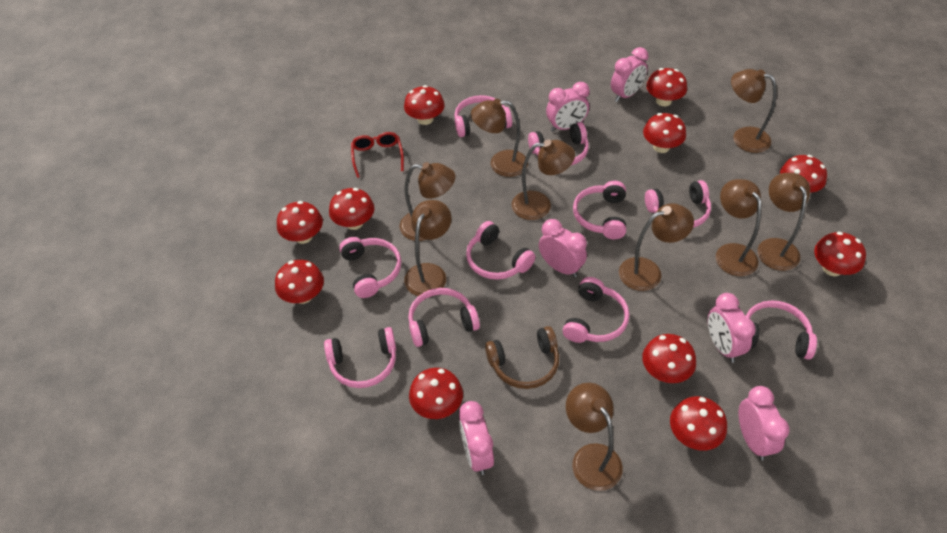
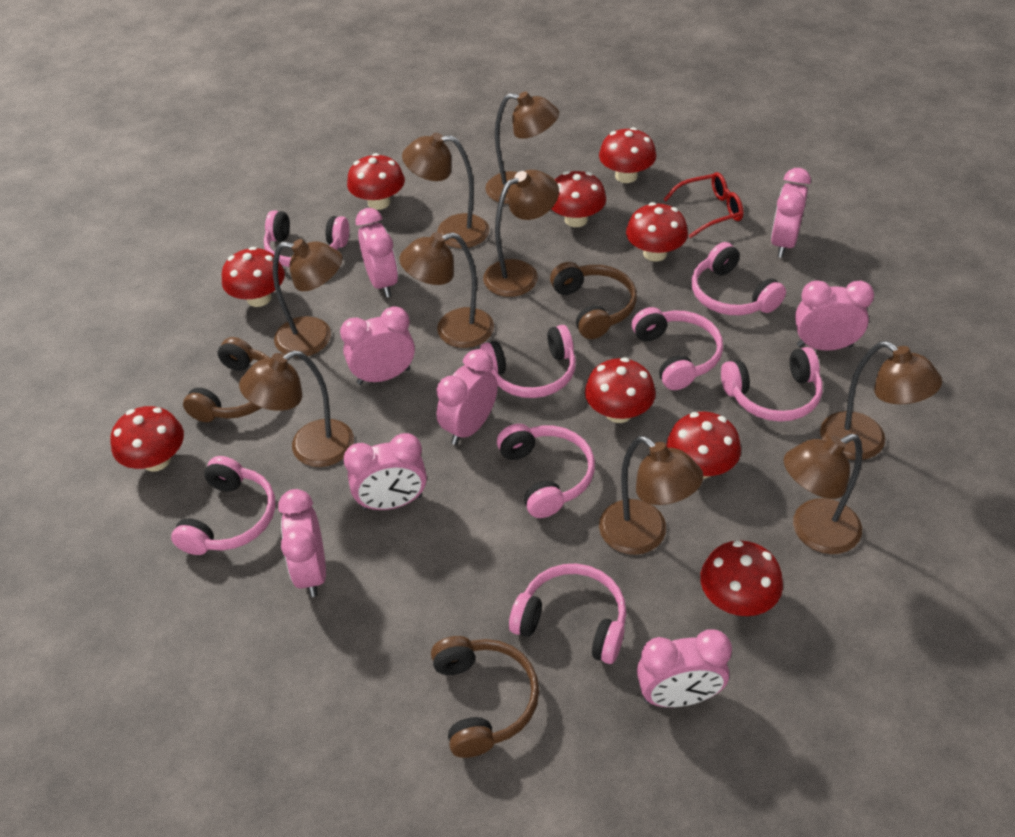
brown headphones: [485,326,559,389] = 1 -> [183,337,270,422] [431,636,539,758] [550,262,637,339] = 3
pink clock: [459,401,494,475] [539,219,587,277] [546,82,590,132] [611,47,648,102] [708,293,756,363] [739,386,790,461] = 6 -> [278,489,326,597] [340,306,415,385] [344,433,427,510] [356,208,398,298] [437,349,498,445] [637,629,732,707] [771,168,811,258] [795,280,874,351] = 8
pink headphones: [324,327,396,388] [339,237,401,298] [408,288,480,347] [454,95,512,137] [466,221,536,280] [528,122,589,165] [563,277,629,343] [573,181,626,239] [645,180,711,228] [745,300,817,360] = 10 -> [171,456,275,555] [264,210,349,267] [480,325,576,398] [497,424,595,518] [509,564,626,664] [632,307,723,390] [691,242,786,315] [721,347,823,422] = 8
red mushroom: [275,260,324,304] [277,201,323,244] [329,188,375,230] [404,85,445,125] [409,368,463,419] [642,334,696,383] [643,113,686,153] [646,68,687,106] [670,396,727,451] [780,155,827,193] [814,232,866,276] = 11 -> [110,406,184,472] [222,247,285,307] [347,153,405,210] [552,171,606,227] [585,357,656,423] [599,127,656,183] [626,202,688,262] [666,412,741,479] [700,540,783,616] = 9

